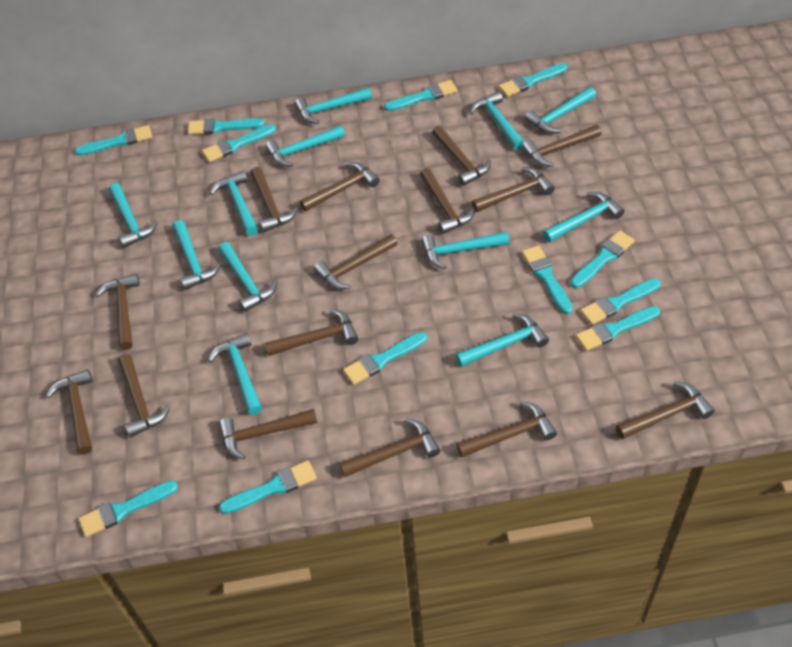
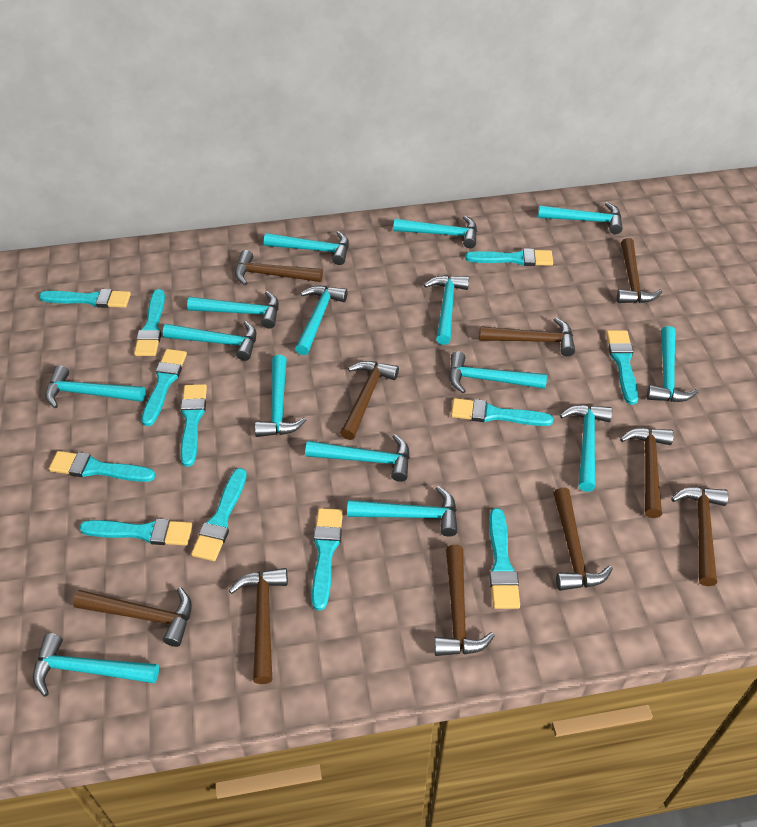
brown hammer: [46,369,92,455] [96,274,140,350] [118,354,170,438] [219,409,317,460] [250,167,298,232] [265,309,358,356] [300,162,380,211] [314,234,398,290] [340,419,441,477] [420,168,475,234] [432,126,491,186] [456,401,557,457] [472,167,555,212] [522,125,602,167] [616,381,715,439] = 15 -> [73,587,192,647] [229,568,288,684] [235,250,323,285] [340,361,399,440] [434,545,495,656] [479,317,575,356] [553,488,613,591] [617,238,662,303] [620,428,674,518] [671,487,728,586] = 10
turquoise hammer: [109,183,158,248] [172,220,221,290] [208,333,262,415] [210,171,258,236] [218,242,277,312] [265,125,345,167] [295,87,372,124] [421,231,510,269] [456,313,549,367] [470,91,524,150] [525,87,596,134] [543,192,625,242] = 12 -> [33,633,159,697] [45,366,146,408] [163,321,256,361] [187,291,279,329] [255,355,306,437] [264,231,349,265] [295,286,348,355] [305,434,410,482] [347,486,457,537] [393,216,477,248] [424,275,469,345] [449,351,547,393] [538,202,623,234] [560,405,612,492] [647,326,698,402] = 15

